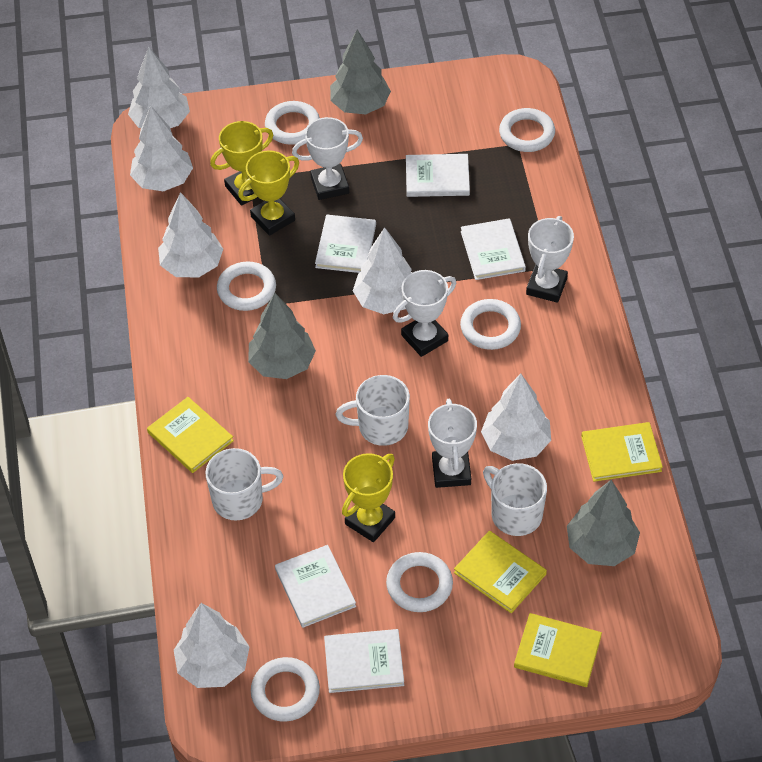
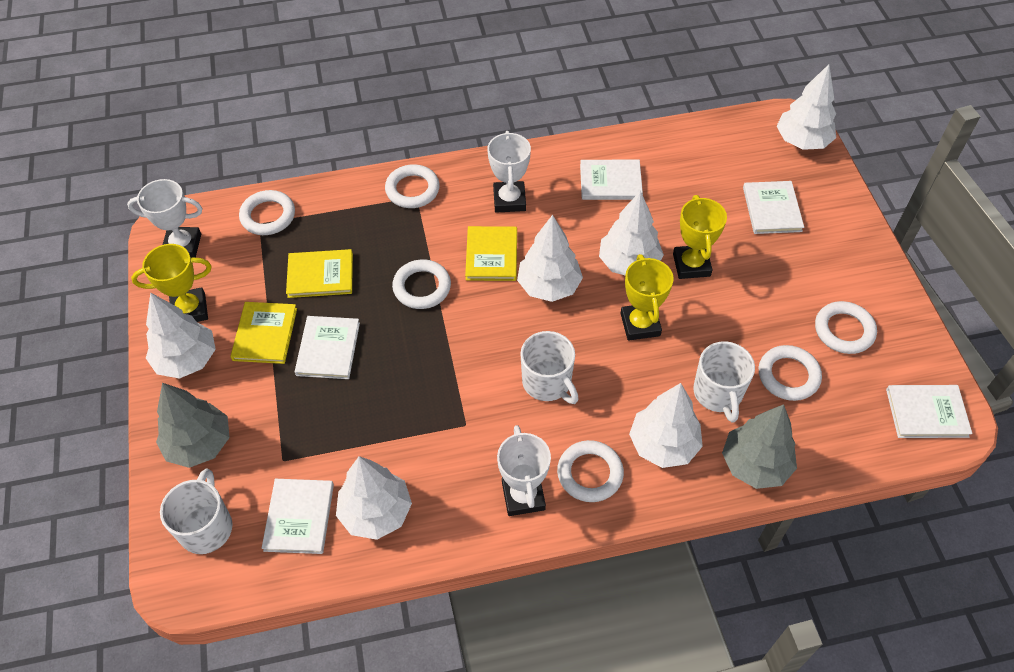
grey tree: [248,293,316,379] [330,30,391,114] [567,480,640,566] = 3 -> [156,383,230,468] [722,404,797,489] = 2
white trophy: [292,117,363,200] [393,270,456,357] [428,399,477,488] [526,216,574,303] = 4 -> [127,179,203,258] [487,131,531,213] [497,425,551,516] = 3
yellow book: [147,397,234,473] [454,531,547,613] [514,613,602,687] [581,422,663,482] = 4 -> [230,302,297,364] [286,249,353,298] [465,226,517,281] = 3

